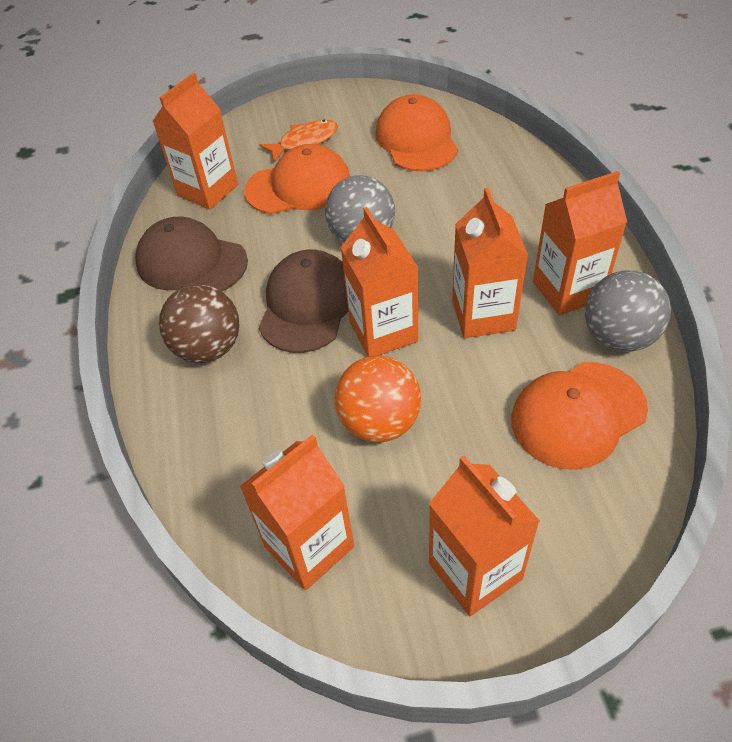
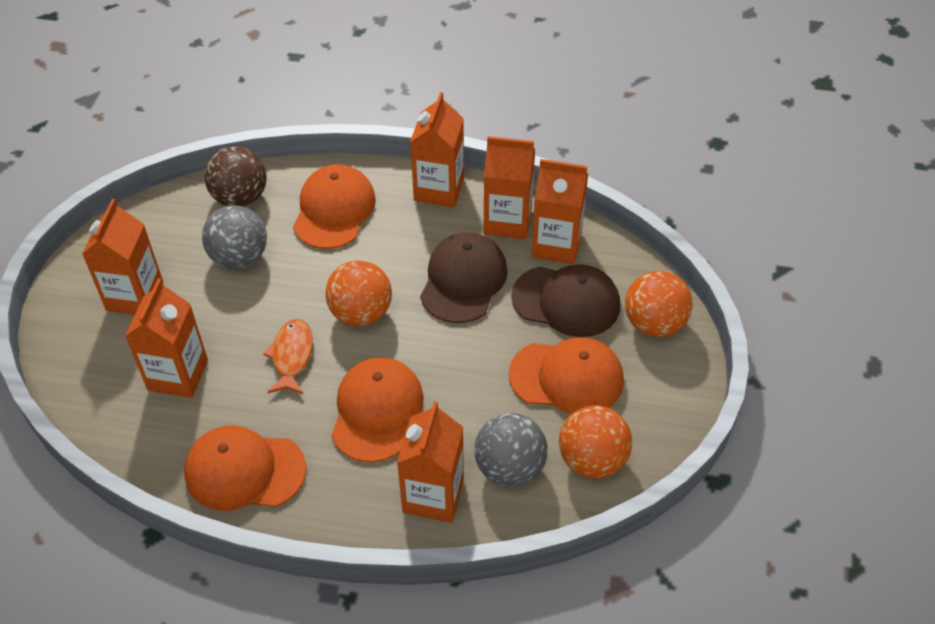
orange ball: [335,356,421,443] = 1 -> [325,260,392,327] [559,405,632,479] [625,271,692,337] = 3
orange cap: [244,144,350,214] [375,94,458,171] [511,362,648,470] = 3 -> [184,425,306,511] [293,164,376,249] [331,357,424,463] [509,337,624,414] = 4

